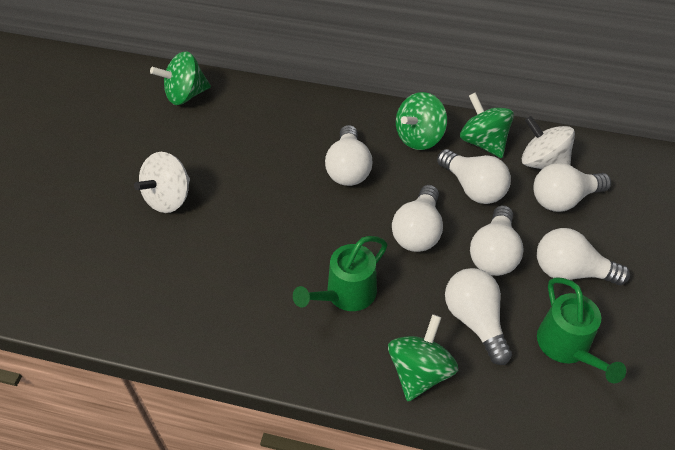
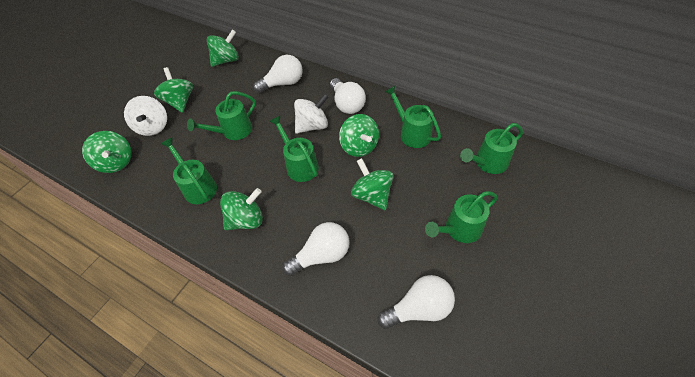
green spinning top: [150,51,211,105] [388,314,458,401] [396,92,447,150] [460,92,514,158] = 4 -> [82,131,132,173] [154,67,193,113] [207,29,239,67] [220,188,263,230] [339,114,379,157] [351,158,393,210] = 6
green watering can: [293,236,387,311] [537,277,626,384] = 2 -> [161,137,217,204] [187,91,256,140] [269,115,319,182] [385,86,441,148] [425,191,498,243] [460,123,523,174] = 6
white light bulb: [325,125,372,186] [392,185,443,252] [437,149,511,204] [445,268,512,365] [470,205,524,276] [533,163,611,212] [537,228,630,285] = 7 -> [253,55,303,93] [282,222,349,276] [330,78,366,114] [377,275,455,329] = 4

